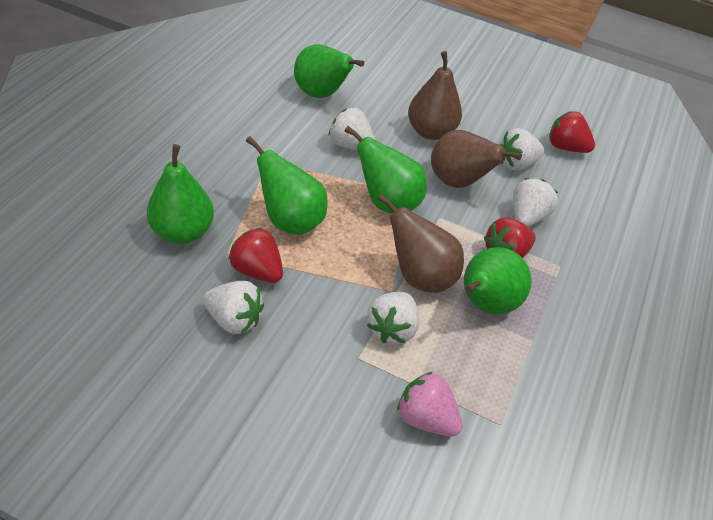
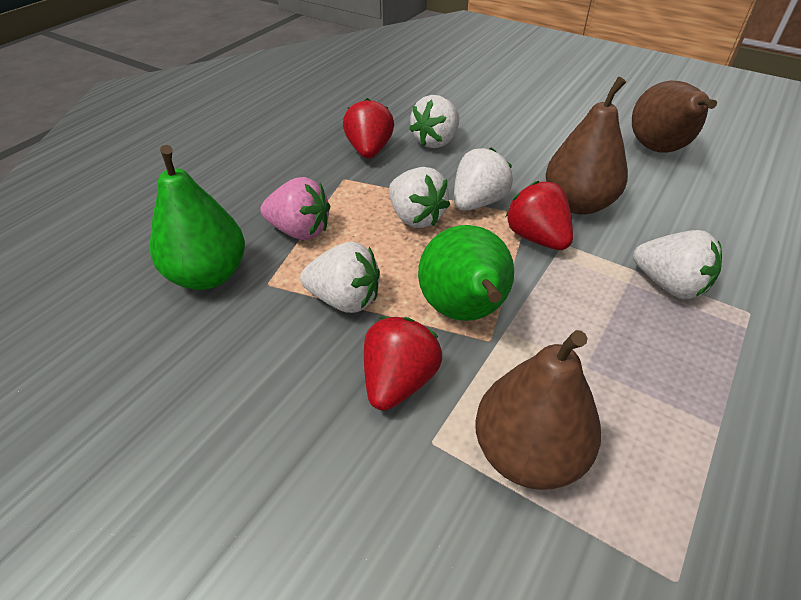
green pear: [147,144,214,244] [246,136,328,235] [294,44,364,98] [344,126,427,213] [464,247,532,314] = 5 -> [150,145,245,290] [418,225,514,321] = 2

